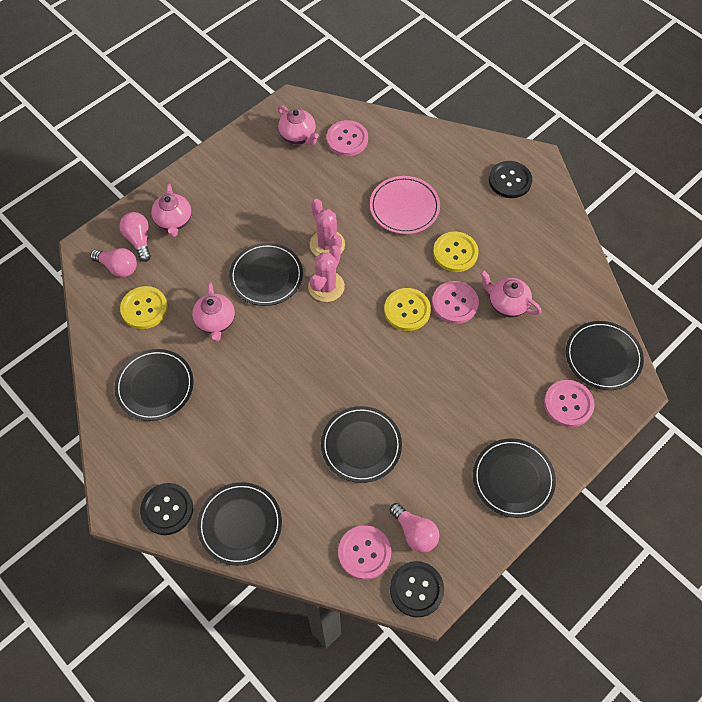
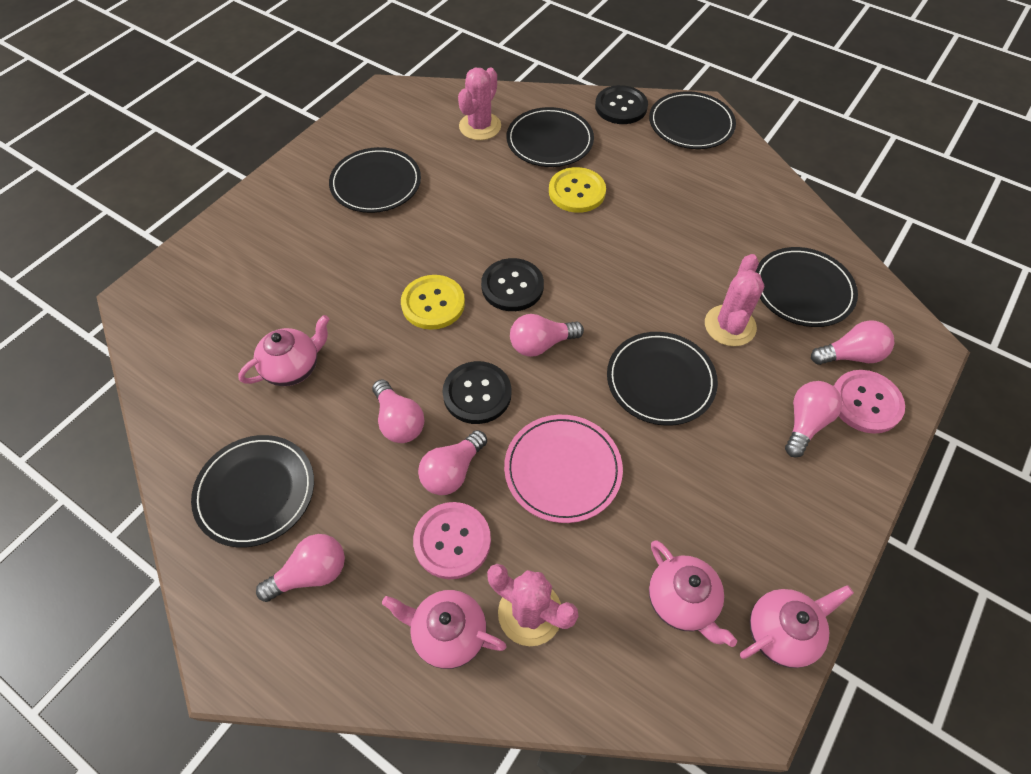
pink button: [327,120,368,156] [338,525,391,580] [432,281,479,324] [544,380,595,427] = 4 -> [413,502,491,579] [834,370,905,434] = 2
pink cactus: [308,245,345,302] [310,199,345,256] = 2 -> [458,68,501,140] [487,564,578,646] [705,254,764,346] = 3
pink light bulb: [90,248,137,277] [120,212,151,262] [389,503,439,553] = 3 -> [256,534,345,602] [372,379,425,443] [418,430,487,495] [510,314,584,357] [785,381,842,458] [811,320,894,365] = 6
yellow button: [120,286,168,329] [384,288,431,331] [433,231,478,272] = 3 -> [401,275,465,330] [549,167,606,213] = 2

